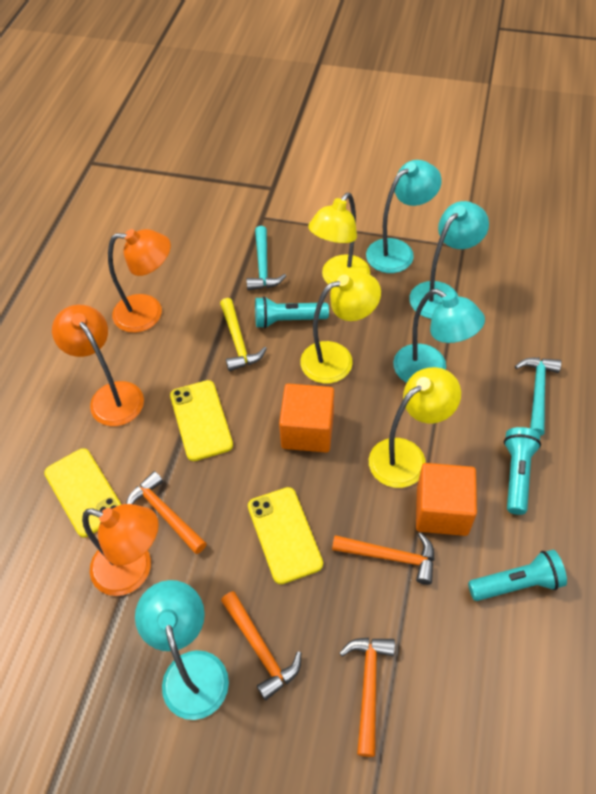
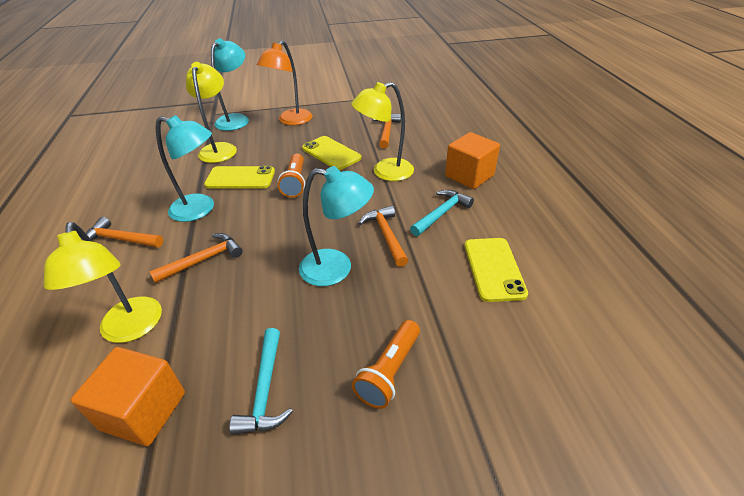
orange flashlight: none = 0 -> [278,154,305,198] [352,320,420,409] = 2
orange lamp: [52,305,144,426] [82,504,159,596] [108,229,171,333] = 3 -> [257,40,313,125] = 1
turquoise flashlight: [255,296,329,328] [468,550,567,601] [504,427,541,515] = 3 -> none = 0
turquoise lamp: [135,580,229,720] [366,160,442,273] [393,289,485,383] [409,201,489,319] = 4 -> [155,115,214,222] [211,38,249,131] [299,166,374,286] = 3
yellow hammer: [220,298,267,371] = 1 -> none = 0

